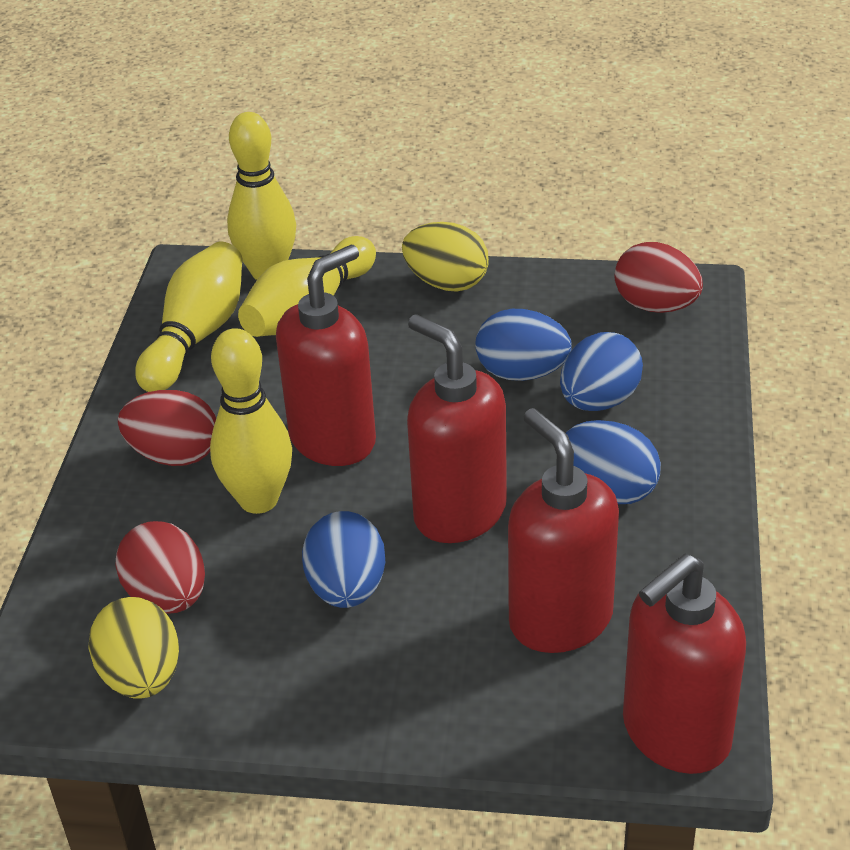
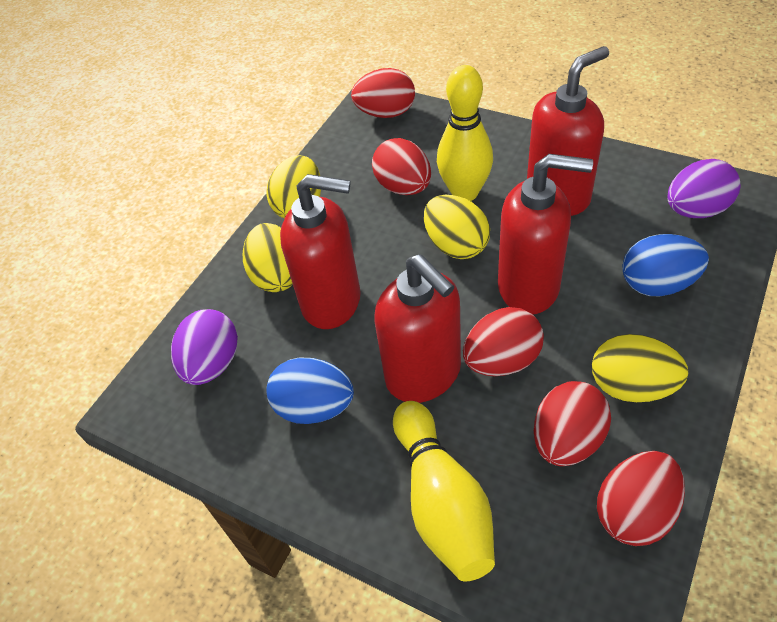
blue egg: [302,511,385,608] [475,309,572,381] [560,332,643,411] [566,420,661,504] = 4 -> [266,357,354,424] [622,234,709,296] = 2
purple egg: none = 0 -> [171,309,238,385] [667,159,741,218] = 2
red egg: [115,521,205,614] [118,390,216,466] [615,242,703,313] = 3 -> [351,68,415,118] [372,138,431,195] [463,307,544,376] [534,381,611,466] [597,451,685,546] = 5
yellow bowling pin: [135,242,242,392] [210,328,292,514] [227,112,296,280] [238,236,376,337] = 4 -> [393,401,495,581] [437,65,493,201] = 2
yellow egg: [88,597,179,698] [402,222,489,292] = 2 -> [243,223,293,292] [266,155,321,219] [424,195,490,259] [592,334,688,402] = 4

